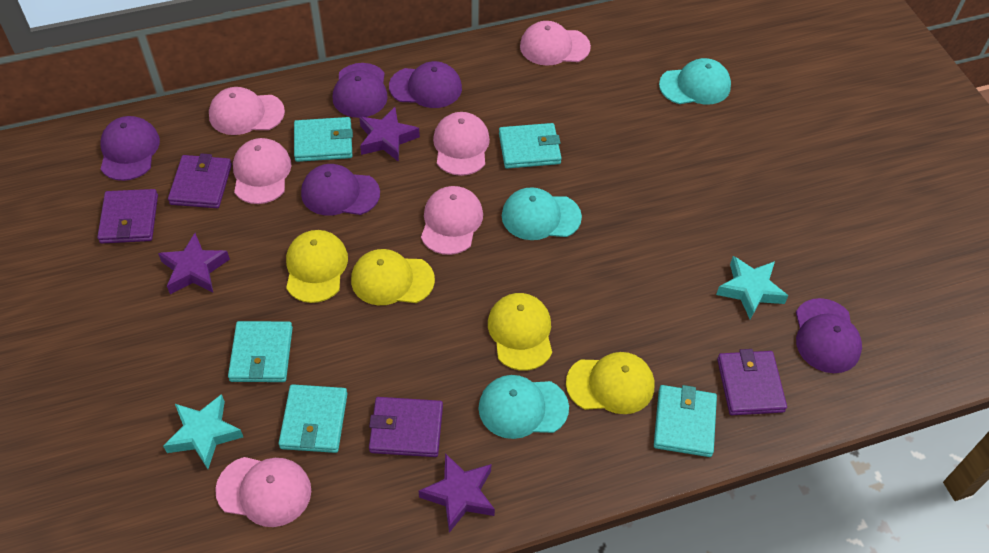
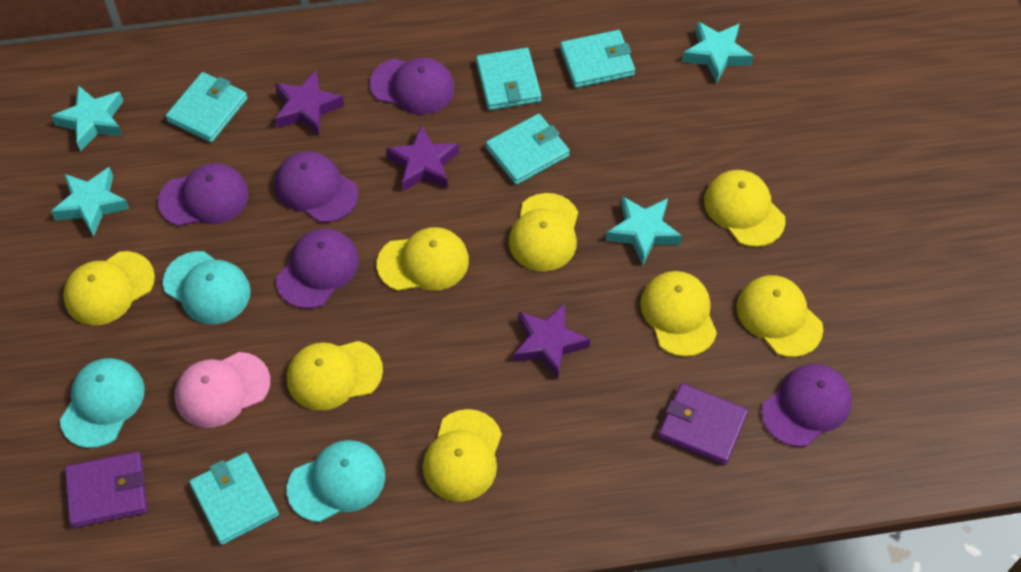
pink cap: [209,87,285,135] [215,457,311,527] [233,138,291,204] [421,186,483,255] [433,112,490,176] [520,21,591,66] = 6 -> [175,352,270,428] = 1
purple wallet: [97,189,158,243] [168,153,232,208] [369,397,443,457] [717,349,787,415] = 4 -> [65,452,147,528] [658,383,748,465] = 2
turquoise star: [163,394,243,469] [716,256,788,319] = 2 -> [51,85,123,152] [51,167,130,237] [606,196,682,265] [682,21,753,83] = 4
yellow cap: [286,230,348,303] [351,249,435,305] [488,293,552,371] [566,352,654,414] = 4 -> [63,251,155,325] [287,341,383,411] [377,227,469,291] [423,409,502,502] [509,193,578,271] [640,271,717,357] [704,170,786,247] [737,275,823,357] = 8

